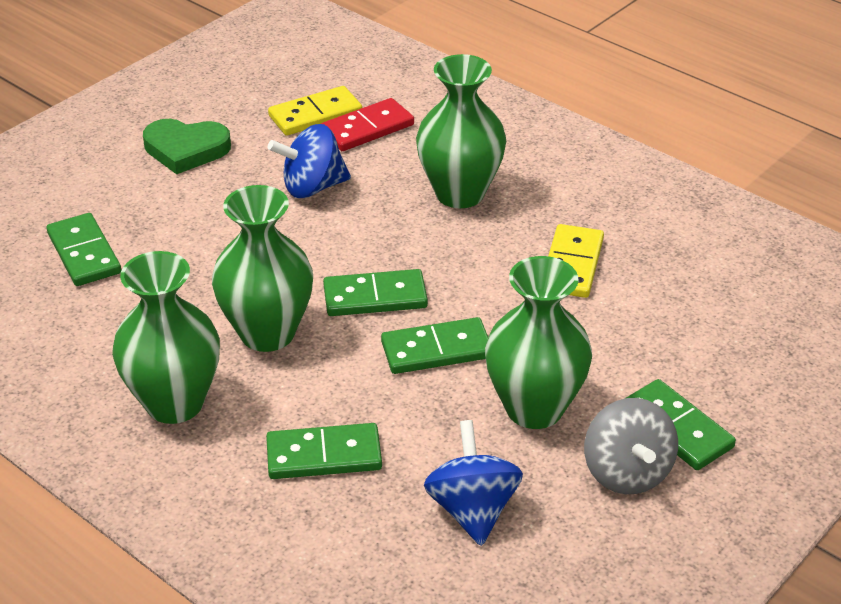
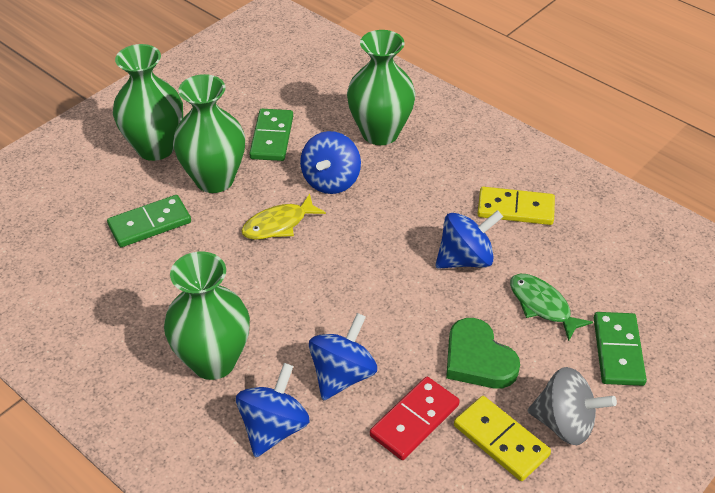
blue spinning top: [268,124,351,198] [424,420,523,546] = 2 -> [236,363,310,457] [300,131,361,194] [309,313,377,400] [435,210,503,269] = 4
green domino: [47,213,121,286] [266,423,382,479] [323,269,428,316] [381,317,488,374] [624,379,736,470] = 5 -> [107,195,191,247] [249,109,293,161] [594,312,647,386] = 3
green fish: none = 0 -> [510,274,593,341] = 1
yellow fish: none = 0 -> [241,194,326,240] = 1

